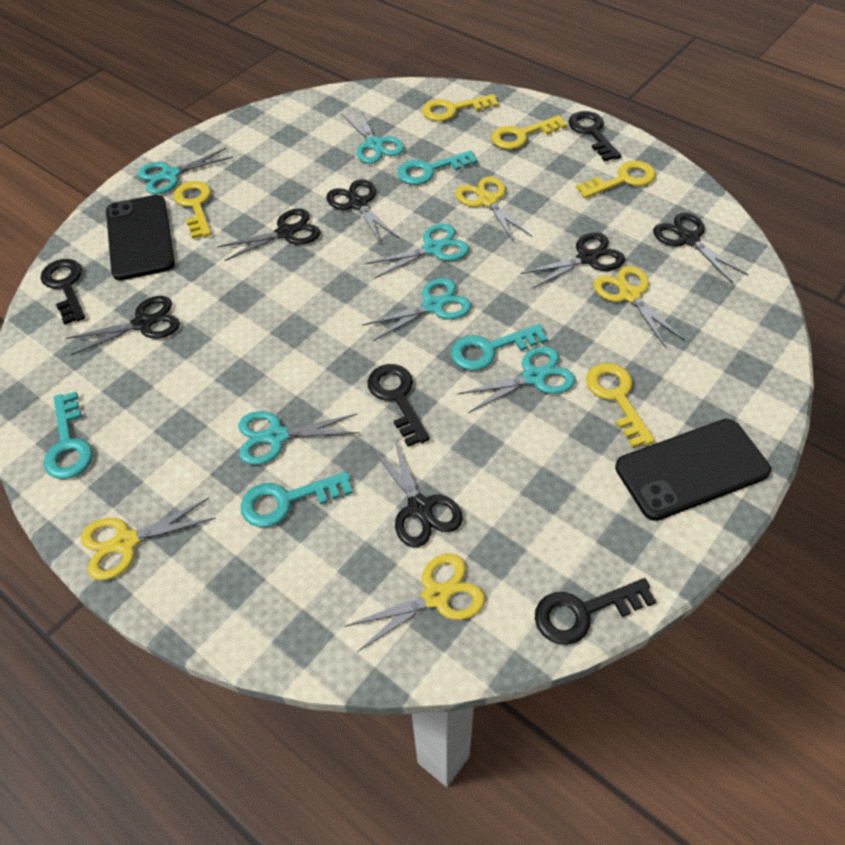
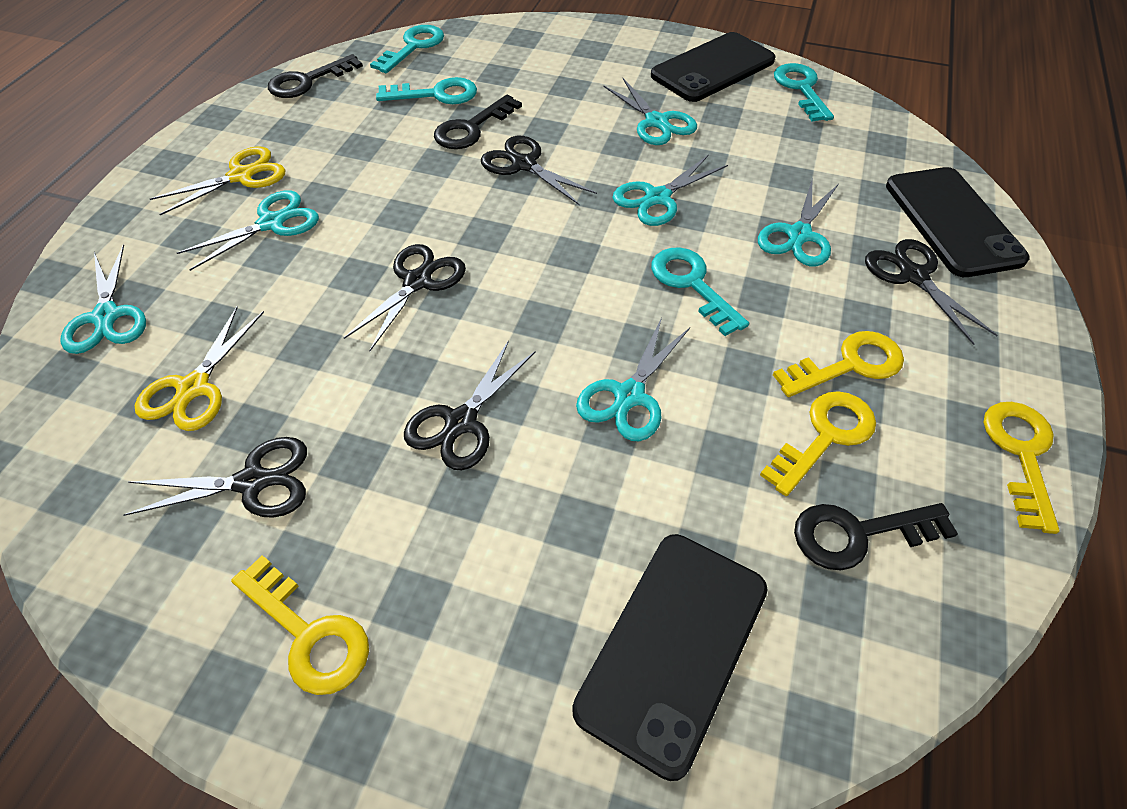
black key: [41,259,85,325] [367,364,430,447] [535,578,656,645] [568,111,621,161] = 4 -> [268,54,363,98] [434,95,522,149] [794,503,958,570] = 3
black phone: [106,195,175,281] [615,419,771,521] = 2 -> [572,534,768,781] [651,32,776,102] [886,167,1030,277] = 3
black scissors: [66,296,180,355] [217,208,320,261] [326,179,399,244] [371,437,463,547] [521,232,625,289] [653,213,748,283] = 6 -> [124,437,307,518] [344,244,466,351] [404,340,535,470] [481,136,597,205] [865,239,998,345] = 5
yellow key: [173,181,211,239] [422,94,499,121] [491,115,567,149] [576,160,656,198] [586,363,655,448] = 5 -> [231,555,369,695] [760,391,876,496] [773,331,904,397] [984,402,1060,534] = 4
yellow scissors: [81,498,216,580] [344,553,485,652] [456,177,532,242] [594,266,684,347] = 4 -> [135,307,264,431] [150,147,285,215] = 2

